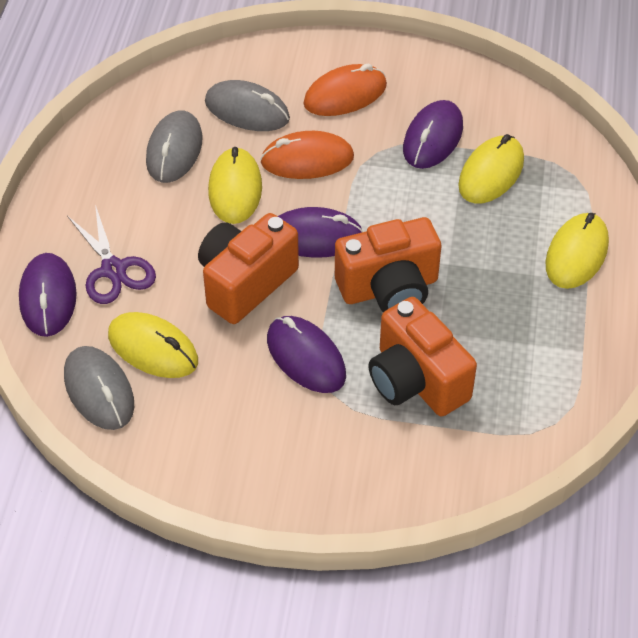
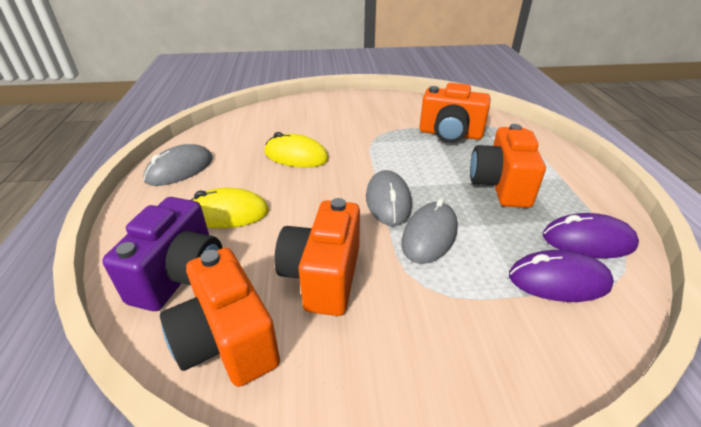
orange camera: [198,213,299,324] [335,217,441,313] [368,297,477,416] = 3 -> [160,248,280,387] [275,198,360,316] [420,83,490,143] [470,124,546,208] = 4
orange mouse: [260,131,354,179] [303,63,387,116] = 2 -> none = 0
purple camera: none = 0 -> [102,197,222,311] = 1
purple mouse: [19,253,77,337] [267,316,346,393] [278,207,363,258] [403,100,463,169] = 4 -> [509,250,614,302] [543,213,639,258] = 2
purple scissors: [67,205,156,304] = 1 -> none = 0
yellow mouse: [108,312,198,378] [208,147,262,224] [458,134,524,204] [545,213,609,289] = 4 -> [191,188,269,228] [264,132,329,167] = 2

